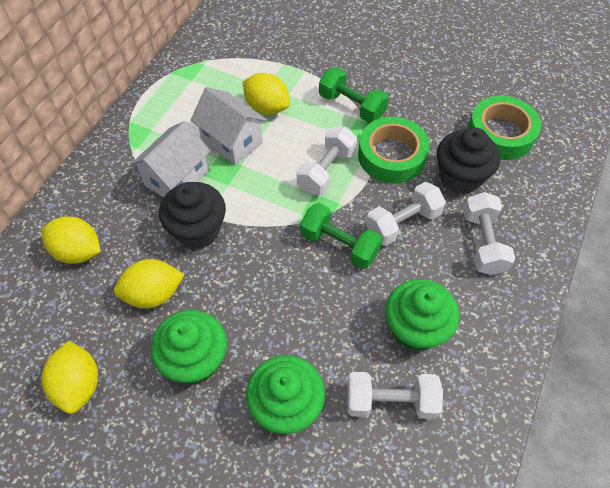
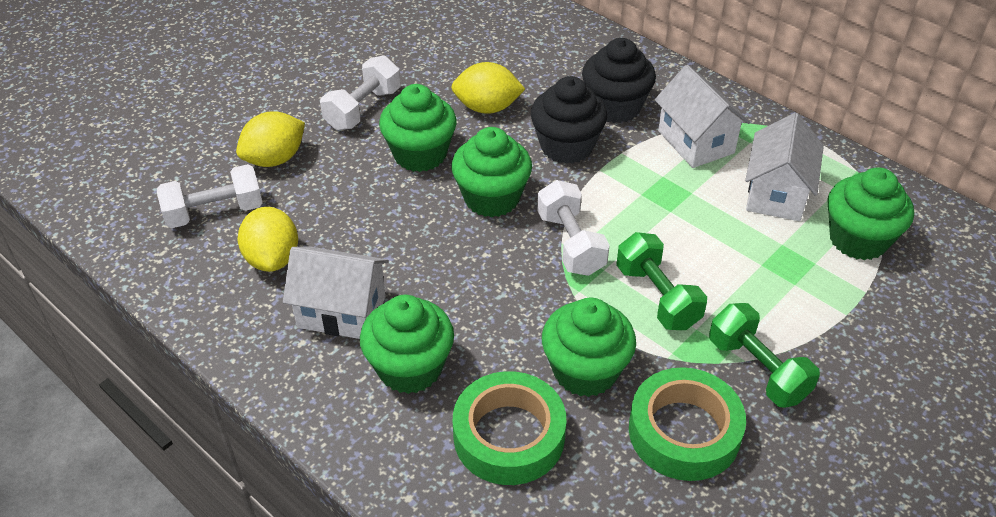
green cupcake: [151,310,227,384] [246,355,325,434] [385,279,459,351] = 3 -> [360,295,454,394] [379,84,457,172] [451,127,532,217] [542,298,636,397] [828,167,914,260] = 5
white dumbbell: [297,126,357,195] [347,372,443,419] [366,182,446,246] [463,192,515,275] = 4 -> [157,164,263,228] [320,55,400,130] [537,180,610,276] = 3
white house: [130,121,210,197] [190,87,267,165] = 2 -> [283,246,389,339] [655,65,750,168] [745,113,824,221] = 3
yellow lemon: [41,341,98,414] [42,216,101,264] [114,259,184,308] [243,73,290,115] = 4 -> [236,111,305,167] [238,207,298,272] [451,62,525,114] = 3

